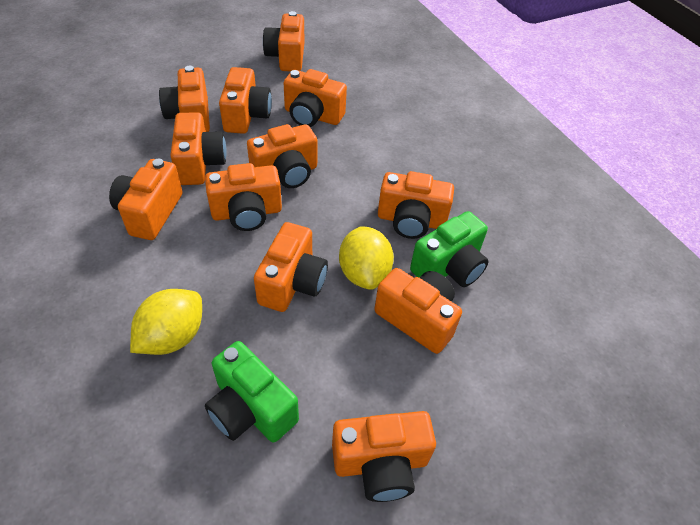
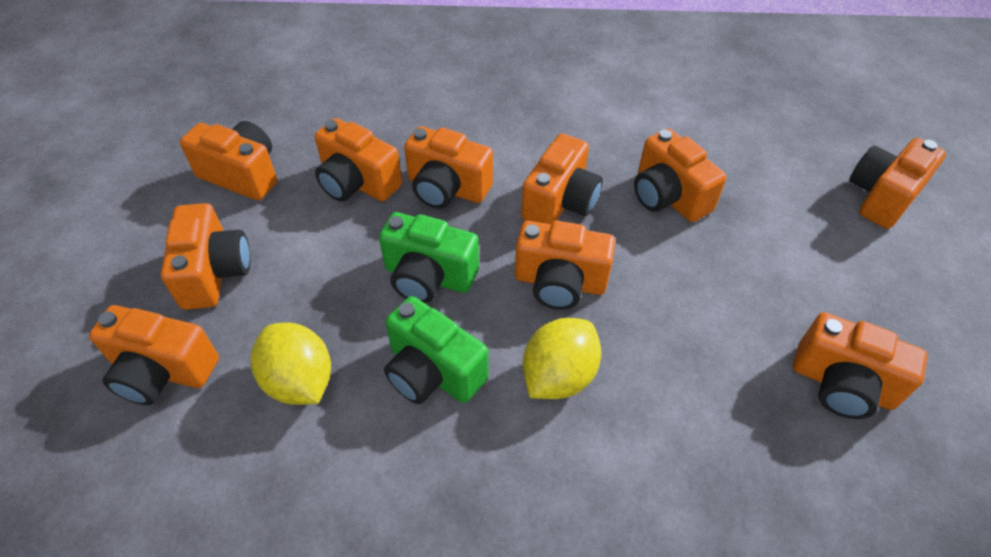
orange camera: [109,159,183,240] [159,66,210,132] [170,112,227,185] [205,163,282,231] [219,67,272,134] [247,124,317,188] [254,222,328,312] [263,11,304,71] [284,69,347,127] [332,411,436,502] [374,268,462,354] [378,171,454,239] = 12 -> [89,305,219,405] [161,203,251,310] [180,121,277,200] [315,118,402,202] [404,126,493,209] [515,221,615,310] [521,133,603,224] [634,128,727,222] [793,312,928,419] [849,138,946,229] = 10

